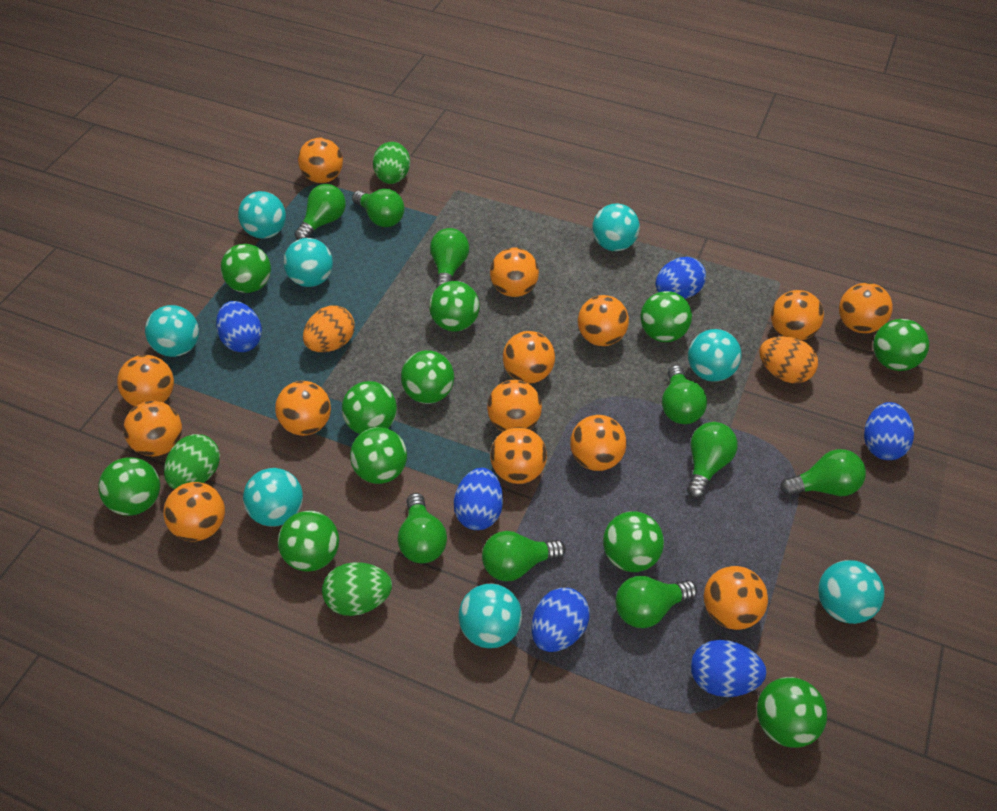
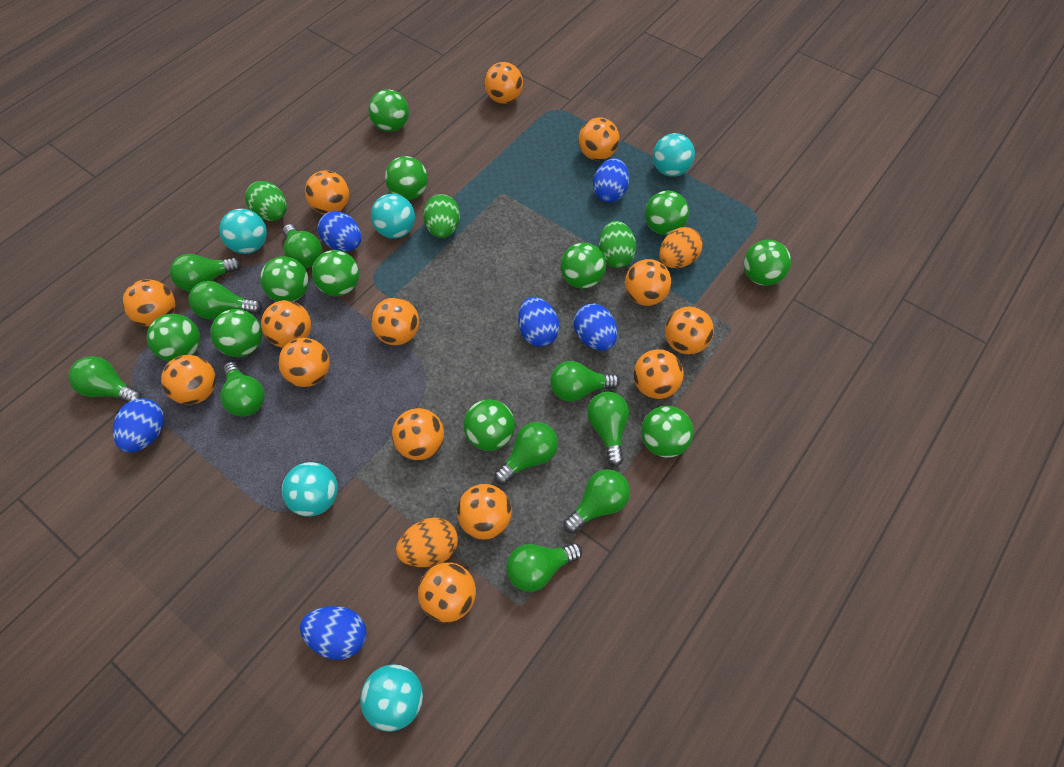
green light bulb: [295,184,346,240] [352,189,404,227] [398,493,447,564] [430,228,469,288] [482,531,566,581] [615,576,697,628] [662,365,707,424] [687,422,737,498] [780,449,866,496] = 9 -> [69,356,142,403] [170,254,241,291] [188,281,262,319] [220,362,265,417] [283,224,322,268] [494,422,558,484] [506,543,582,592] [550,361,620,402] [563,469,630,533] [587,392,629,467] = 10
turquoise ball: [145,305,199,357] [238,191,286,239] [243,468,303,527] [283,238,333,287] [458,583,522,648] [592,203,640,251] [688,329,742,382] [818,560,884,624] = 8 -> [219,209,267,254] [282,462,338,517] [360,664,423,732] [371,194,415,238] [653,133,695,177] = 5

